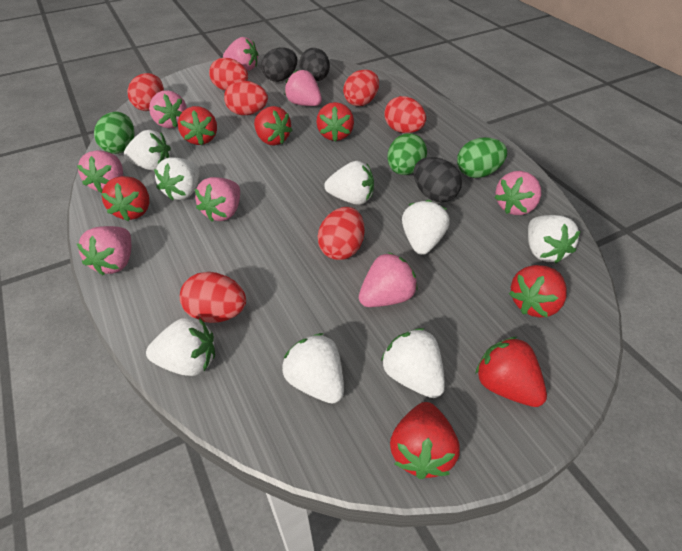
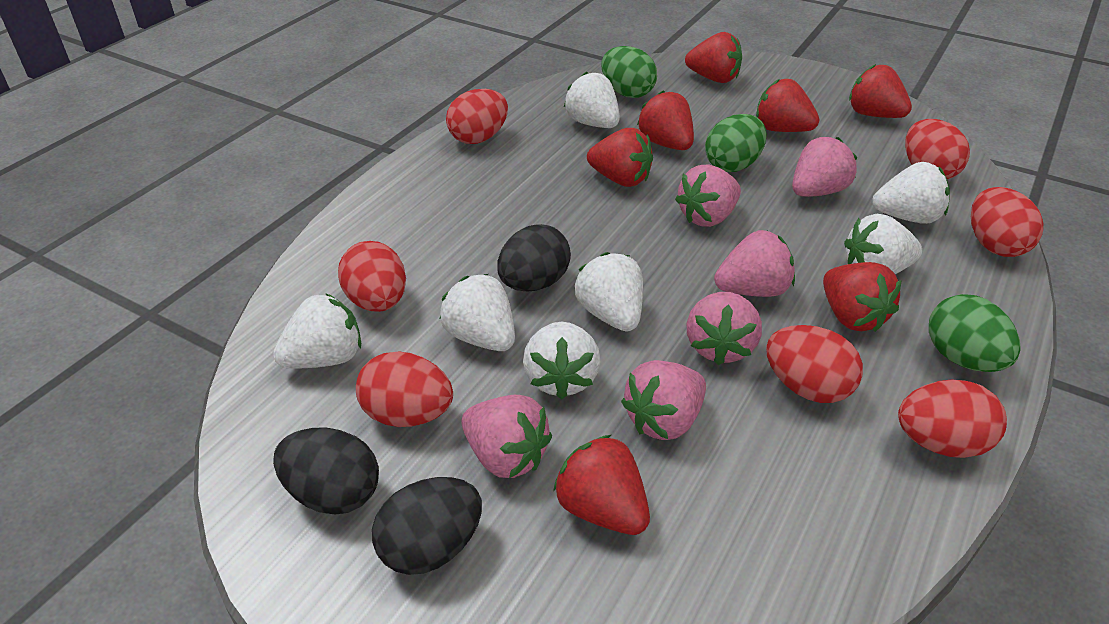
pink strawberry: [76,226,131,276] [77,150,123,193] [149,90,187,128] [195,177,240,222] [223,37,258,71] [285,70,322,106] [359,252,418,307] [494,171,541,215] = 8 -> [461,395,552,478] [621,360,706,440] [675,164,741,227] [687,292,762,365] [714,230,795,297] [792,137,857,197] = 6
white strawberry: [124,130,171,171] [146,317,215,376] [154,157,199,200] [282,333,344,404] [324,161,374,205] [381,328,445,398] [402,200,450,255] [528,215,581,263] = 8 -> [273,293,361,369] [440,274,515,351] [523,322,601,399] [564,72,620,128] [575,252,643,331] [844,214,922,274] [872,162,950,224] = 7

